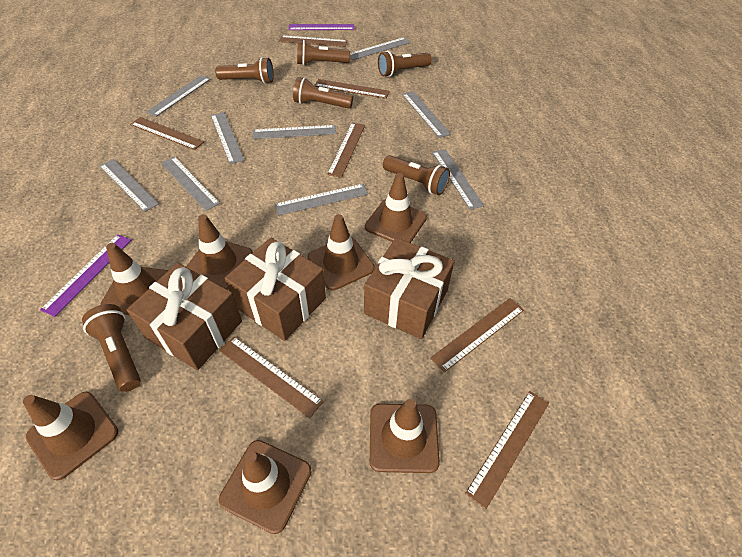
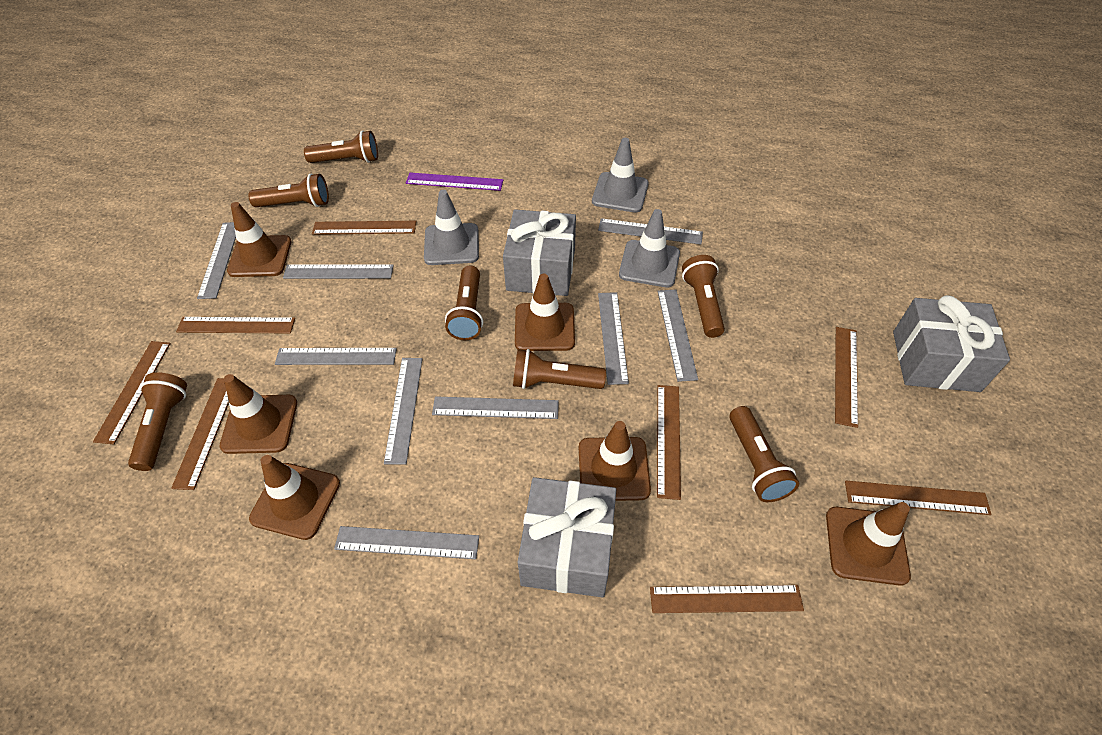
brown flashlight: [82,304,141,392] [215,57,274,84] [293,77,353,109] [297,40,350,65] [378,51,432,77] [383,155,450,195] = 6 -> [128,372,187,471] [248,174,329,207] [304,131,378,163] [445,266,483,340] [513,349,606,389] [682,255,725,338] [729,406,799,502] = 7
brown gift: [127,263,242,370] [225,238,326,341] [364,238,454,339] = 3 -> none = 0
brown ruler: [130,117,204,150] [219,336,324,418] [279,36,347,47] [314,79,390,99] [327,123,365,178] [431,298,524,372] [465,391,549,509] = 7 -> [93,341,171,445] [171,378,229,490] [176,317,295,334] [312,221,416,235] [650,585,804,613] [657,385,681,500] [835,327,858,428] [845,481,992,515] = 8
brown traffic cone: [23,392,118,480] [100,243,169,315] [186,214,253,289] [219,440,311,534] [308,214,375,290] [365,173,427,243] [370,399,440,473] = 7 -> [220,374,297,454] [227,202,291,277] [249,455,340,540] [515,274,575,351] [579,421,651,501] [826,502,911,586] = 6
grey gift: none = 0 -> [503,209,576,296] [518,477,616,598] [893,295,1010,392] = 3
grey traffic cone: none = 0 -> [424,190,479,265] [592,138,649,213] [619,209,680,287] = 3
purple ruler: [40,234,132,317] [289,24,354,30] = 2 -> [406,173,503,191] = 1

